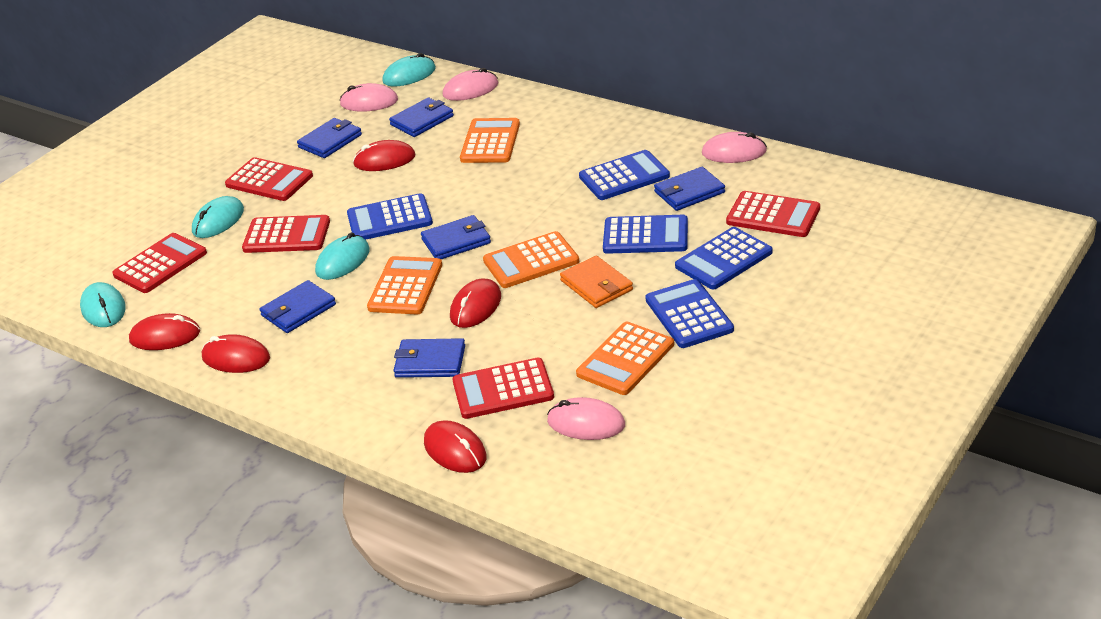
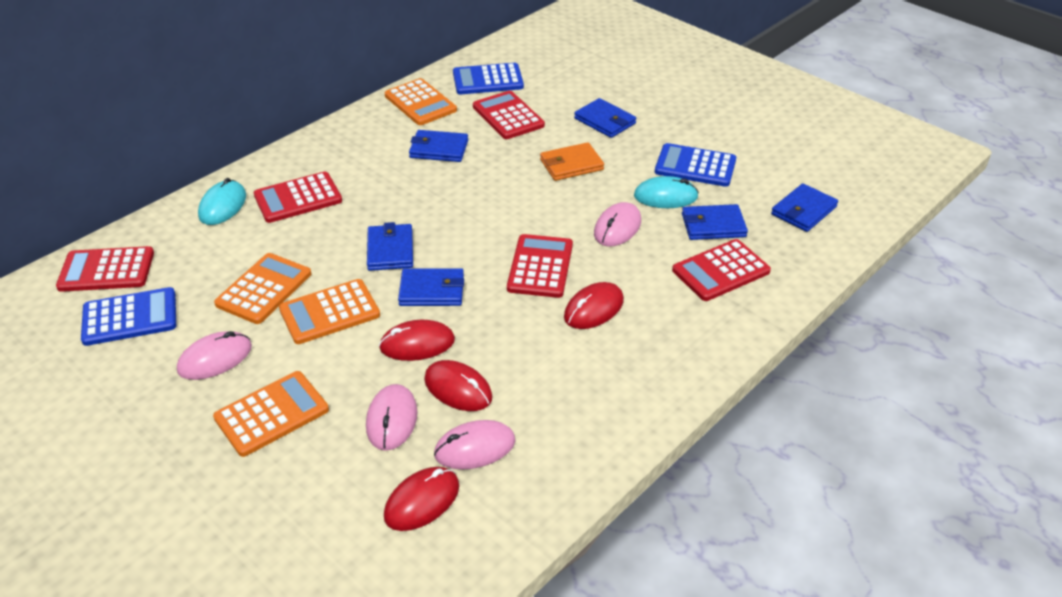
blue calculator: [347,193,433,240] [579,150,670,200] [603,215,688,254] [645,279,734,348] [675,227,773,290] = 5 -> [81,287,176,346] [453,63,524,94] [655,143,736,187] = 3
red mouse: [129,313,200,350] [202,334,270,373] [353,140,415,171] [424,420,486,473] [450,279,501,328] = 5 -> [379,320,455,361] [384,467,459,531] [424,360,492,411] [564,282,624,329] = 4
turquoise mouse: [80,282,126,327] [192,196,244,238] [315,232,370,280] [382,53,436,86] = 4 -> [198,178,246,225] [634,176,699,208] = 2

